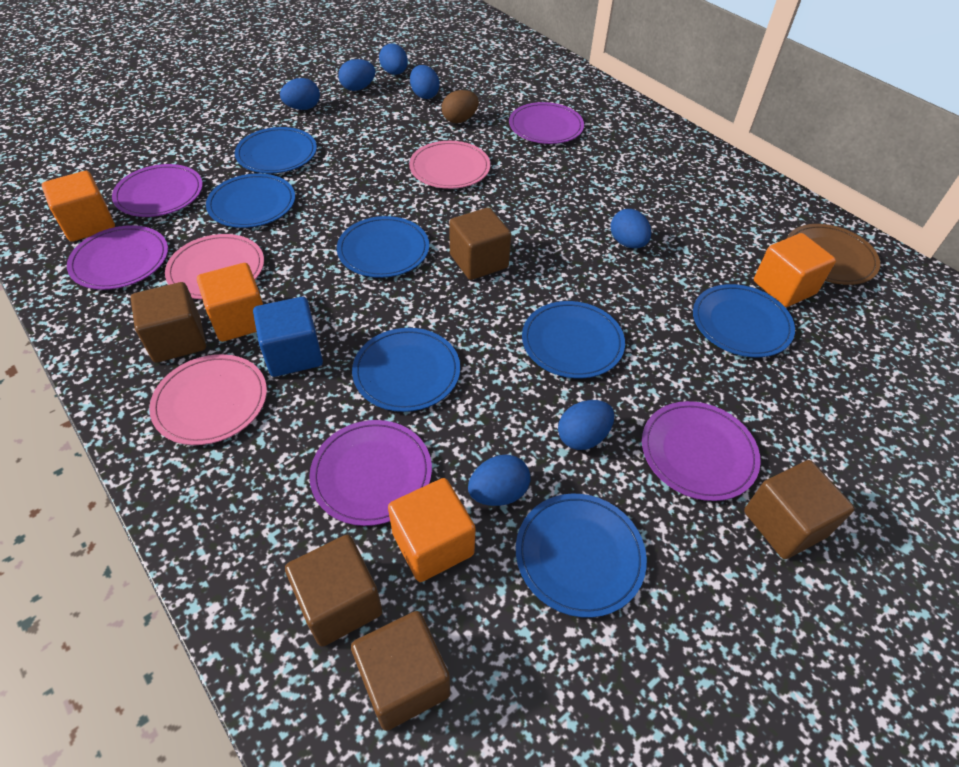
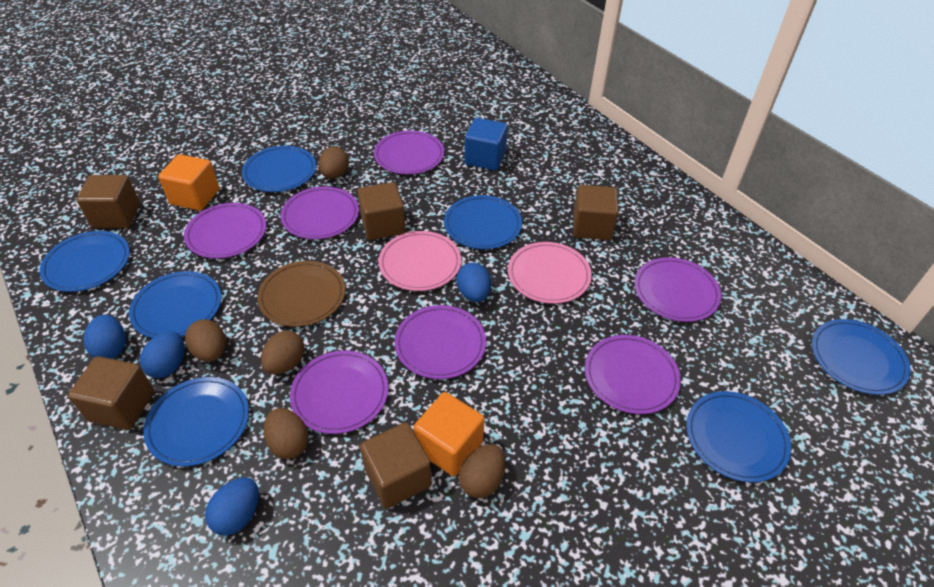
blue egg: [280,78,320,110] [338,59,375,91] [379,43,408,75] [410,65,440,99] [468,454,530,506] [558,400,614,450] [610,209,651,248] = 7 -> [84,315,126,359] [140,331,185,378] [205,477,259,536] [457,263,491,302] = 4
brown egg: [442,90,479,123] = 1 -> [185,319,226,362] [261,331,304,374] [264,408,309,459] [319,147,349,179] [459,444,505,498] = 5
orange cube: [42,171,115,242] [197,263,263,342] [388,478,476,582] [754,233,836,307] = 4 -> [158,154,219,211] [414,392,485,476] = 2
pink plate: [149,354,267,445] [165,234,264,299] [409,141,490,189] = 3 -> [378,231,461,291] [508,242,592,304] = 2
purple plate: [67,225,168,290] [112,164,203,217] [309,420,432,526] [509,102,584,144] [642,401,761,501] = 5 -> [184,203,266,259] [280,186,359,239] [290,351,389,434] [374,130,444,175] [394,305,486,379] [585,335,681,414] [634,257,721,322] = 7

